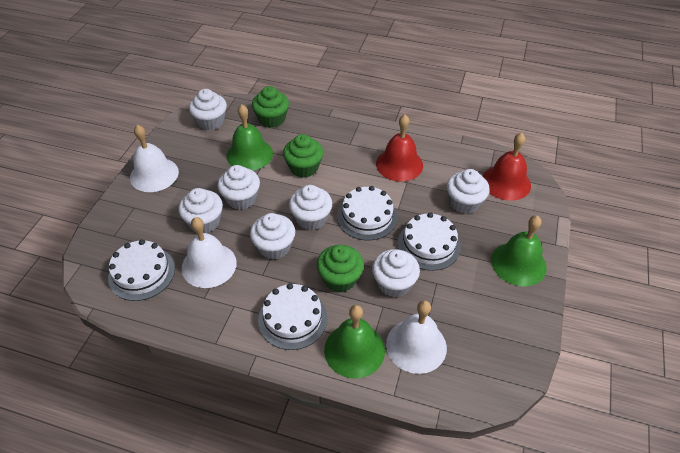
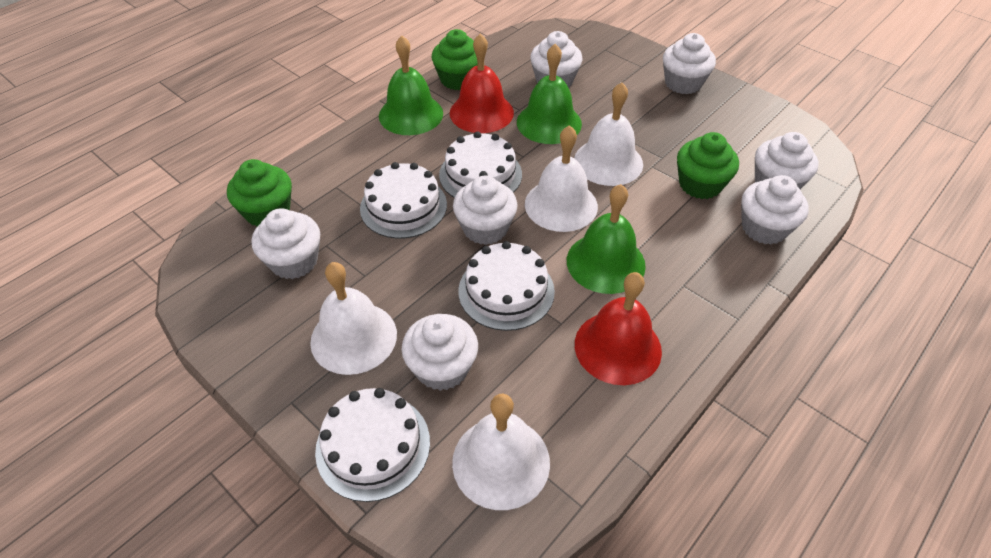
white bell: [130,125,179,192] [182,217,237,288] [386,300,447,374] = 3 -> [310,262,397,375] [452,394,550,510] [525,125,598,232] [574,82,643,186] = 4

